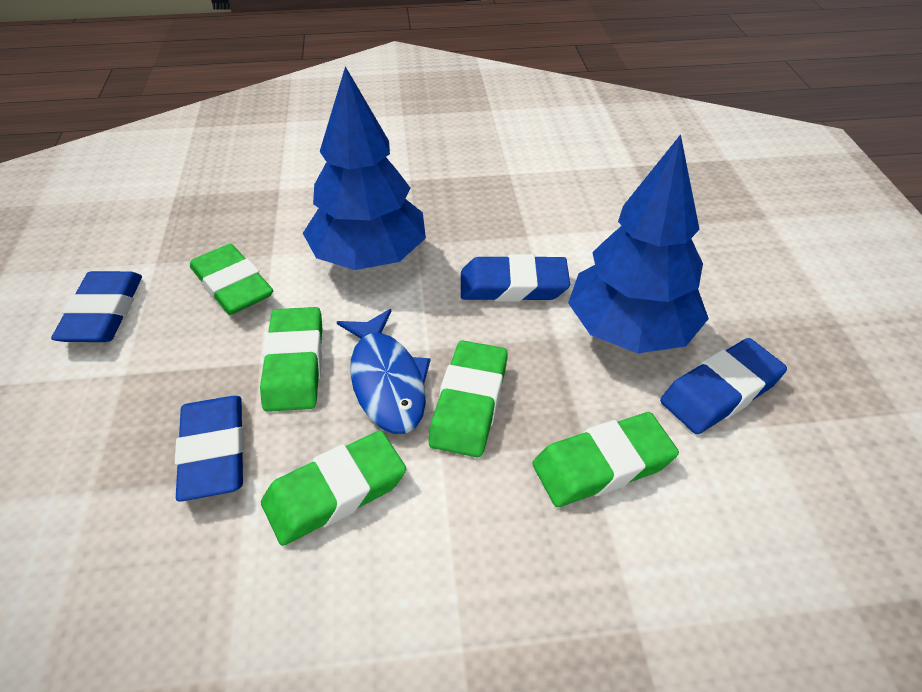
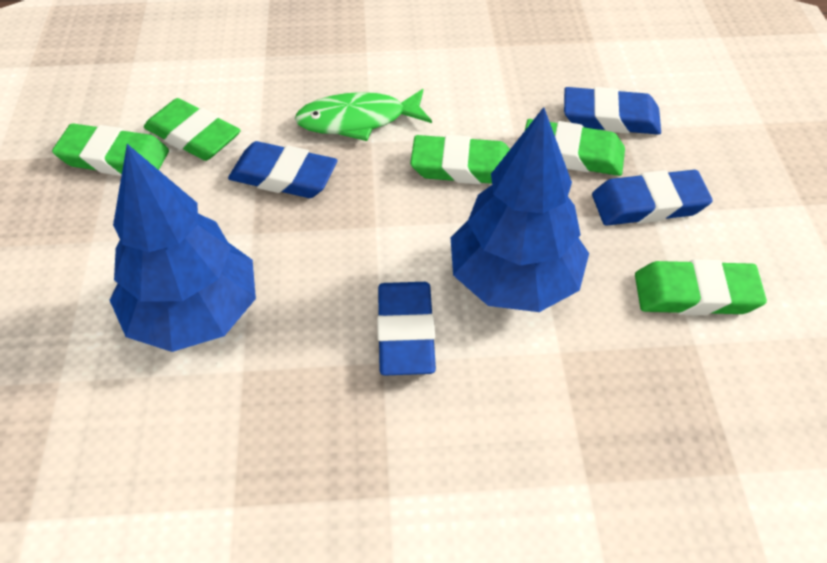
blue fish: [337,309,431,434] = 1 -> none = 0
green fish: none = 0 -> [295,89,432,141] = 1

